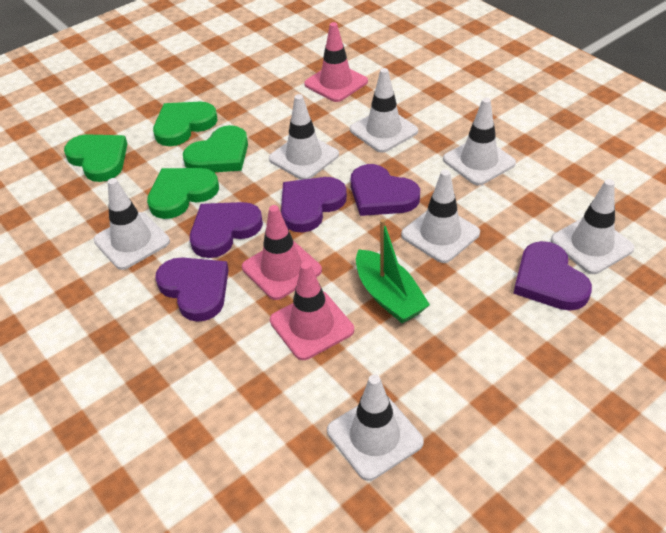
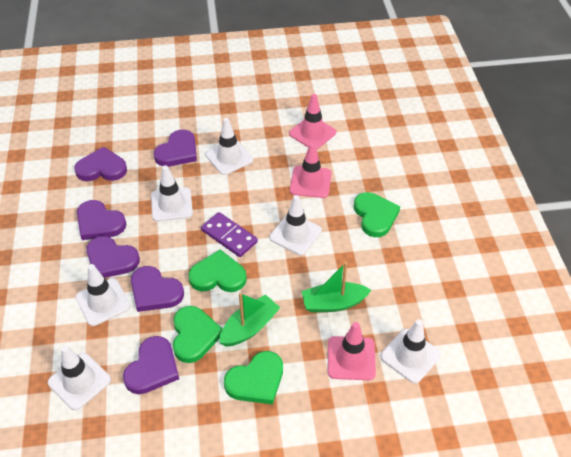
green boat: [356,219,430,323] = 1 -> [219,293,280,347] [302,262,371,313] = 2
purple domino: none = 0 -> [201,212,258,257] = 1
purple heart: [155,257,229,322] [190,202,263,258] [281,177,347,232] [351,164,420,216] [513,241,592,311] = 5 -> [74,146,127,181] [77,200,126,240] [86,236,140,278] [123,336,179,394] [131,266,184,312] [154,130,197,167] = 6
white traffic cone: [93,178,170,270] [269,94,339,180] [327,374,424,481] [350,68,418,153] [401,170,480,263] [443,98,516,185] [551,179,634,274] = 7 -> [48,346,111,410] [76,264,131,326] [151,165,193,222] [205,118,253,175] [269,195,322,255] [380,319,441,384] = 6

